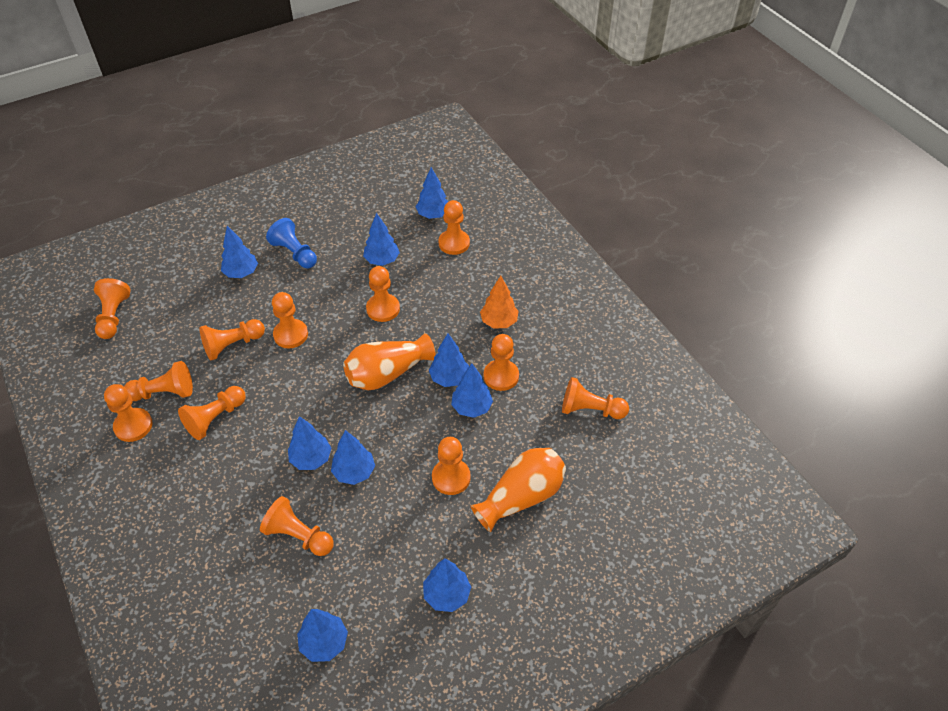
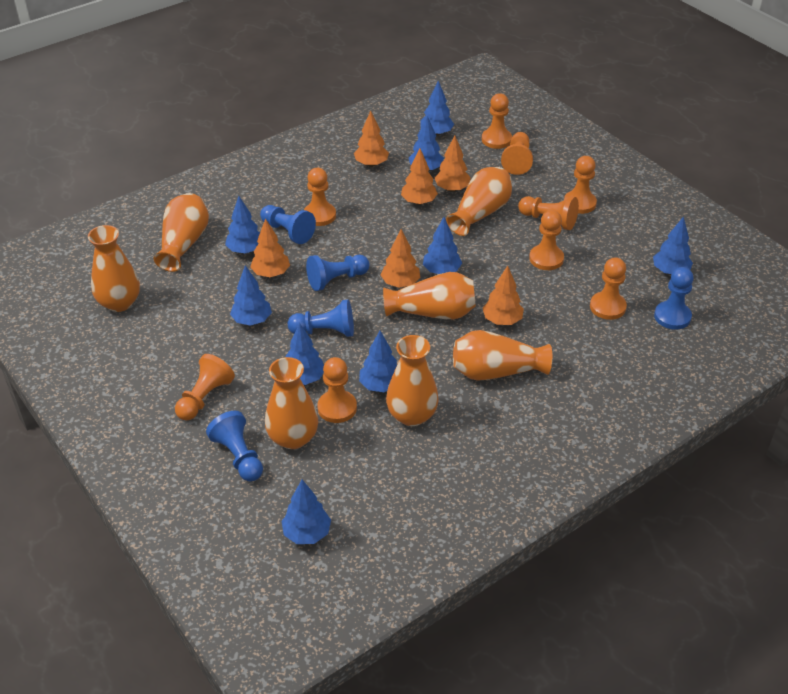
blue pawn: [266,218,317,268] = 1 -> [206,411,263,481] [260,205,316,244] [288,299,354,337] [306,255,370,291] [654,267,694,330] = 5
orange pawn: [94,278,131,339] [104,384,153,442] [124,361,193,401] [178,386,246,440] [199,319,265,360] [260,496,334,556] [272,292,308,348] [366,266,400,322] [432,437,471,495] [438,200,470,255] [484,334,519,391] [562,377,629,419] = 12 -> [175,354,235,420] [304,168,336,226] [317,357,357,423] [482,93,512,149] [501,132,533,175] [518,196,579,230] [529,210,564,270] [564,156,597,214] [590,257,627,320] = 9
orange tree: [480,276,519,328] = 1 -> [250,218,290,277] [354,111,389,167] [381,229,421,288] [401,149,438,205] [435,135,471,192] [482,265,524,325] = 6
orange vase: [343,333,436,390] [471,448,566,532] = 2 -> [88,225,140,312] [154,193,209,272] [265,357,318,449] [383,272,476,319] [386,335,439,426] [446,167,512,236] [453,330,552,381] = 7

